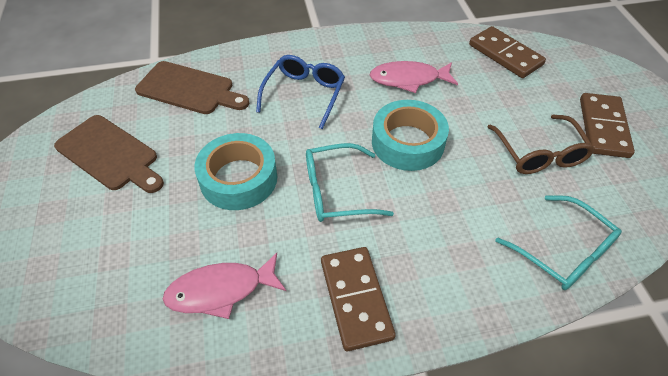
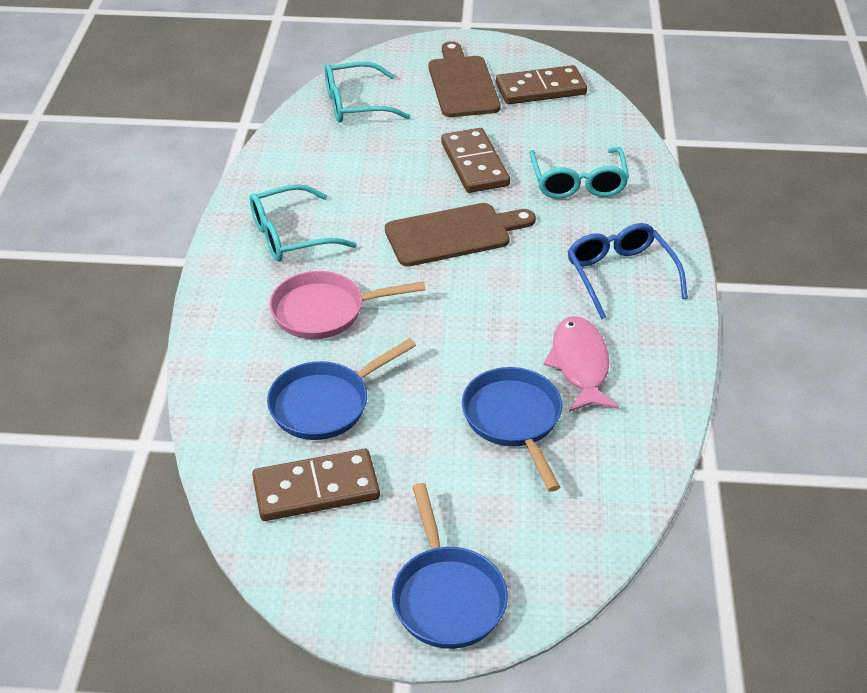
blue pan: none = 0 -> [267,338,416,440] [392,483,508,649] [462,367,563,492] = 3
brown glasses: [488,114,595,174] = 1 -> none = 0
pink fish: [163,253,286,319] [370,61,458,93] = 2 -> [544,316,619,412] = 1
pink pan: none = 0 -> [270,271,425,339] = 1
turquoise glasses: [306,143,394,222] [495,195,622,290] = 2 -> [250,184,357,261] [325,62,410,123] [529,147,629,199] = 3
turquoise tape: [195,133,277,210] [372,100,449,171] = 2 -> none = 0

